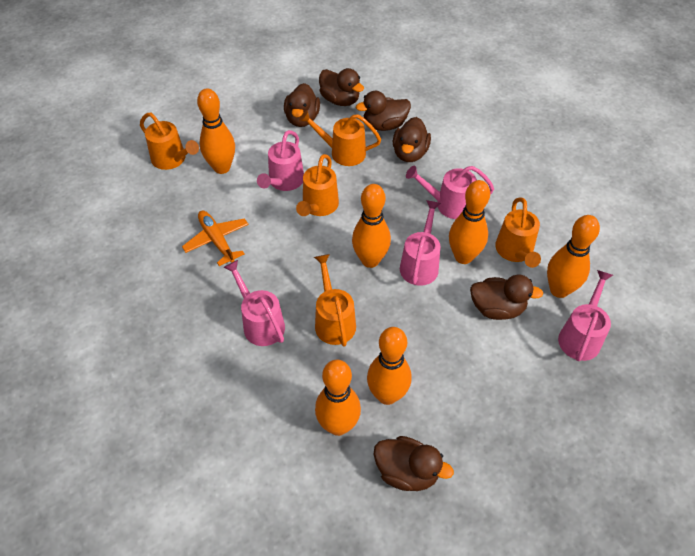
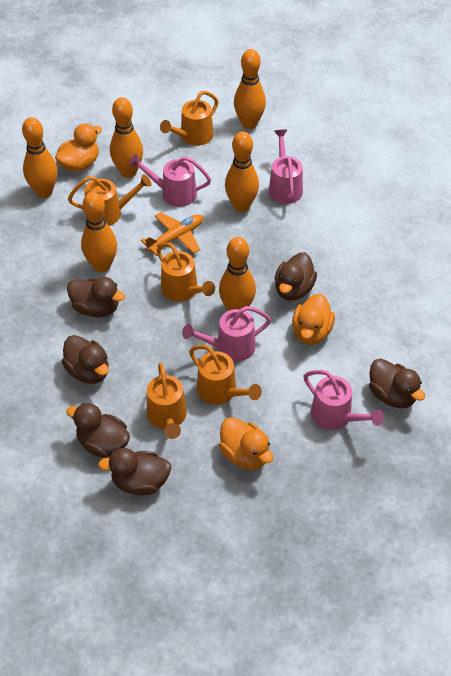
orange duck: none = 0 -> [55,124,102,172] [219,417,273,470] [292,293,335,345] = 3
pink watering can: [223,260,285,346] [257,130,304,191] [400,200,441,286] [406,166,494,219] [558,270,613,361] = 5 -> [129,154,211,207] [182,306,271,361] [269,129,303,204] [303,370,384,430] = 4

